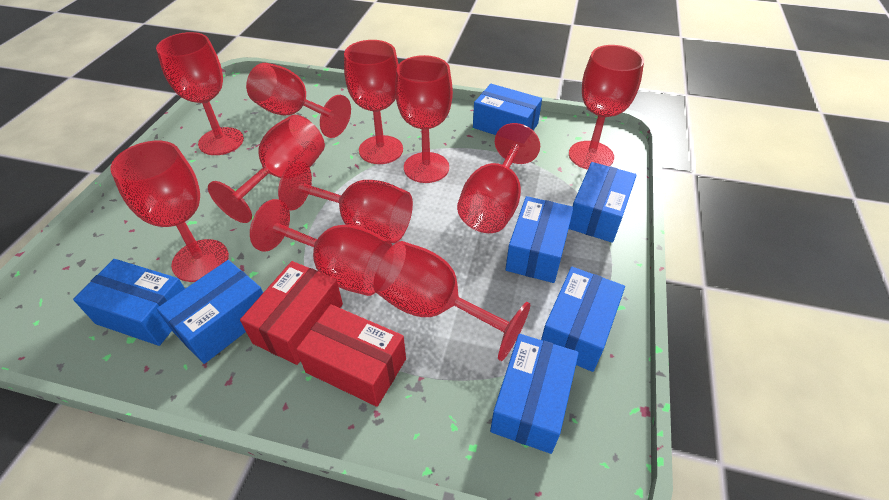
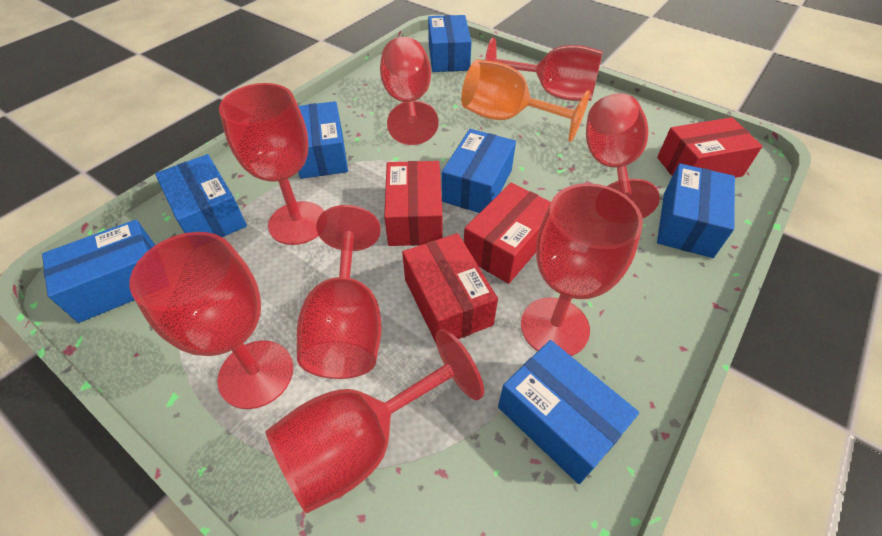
orange goblet: none = 0 -> [461,59,590,142] = 1
red box: [240,261,343,365] [296,304,406,407] = 2 -> [384,161,443,246] [402,233,498,343] [464,183,551,284] [657,117,763,178] = 4
red goblet: [110,141,229,282] [156,32,244,155] [208,115,325,223] [246,63,351,138] [250,199,393,296] [278,161,413,243] [344,40,403,164] [373,241,530,361] [395,55,453,183] [457,123,540,233] [569,45,644,170] = 11 -> [130,232,293,409] [219,83,324,245] [266,329,484,513] [297,205,382,379] [380,37,439,145] [485,38,603,101] [521,183,643,356] [586,93,660,218] = 8

